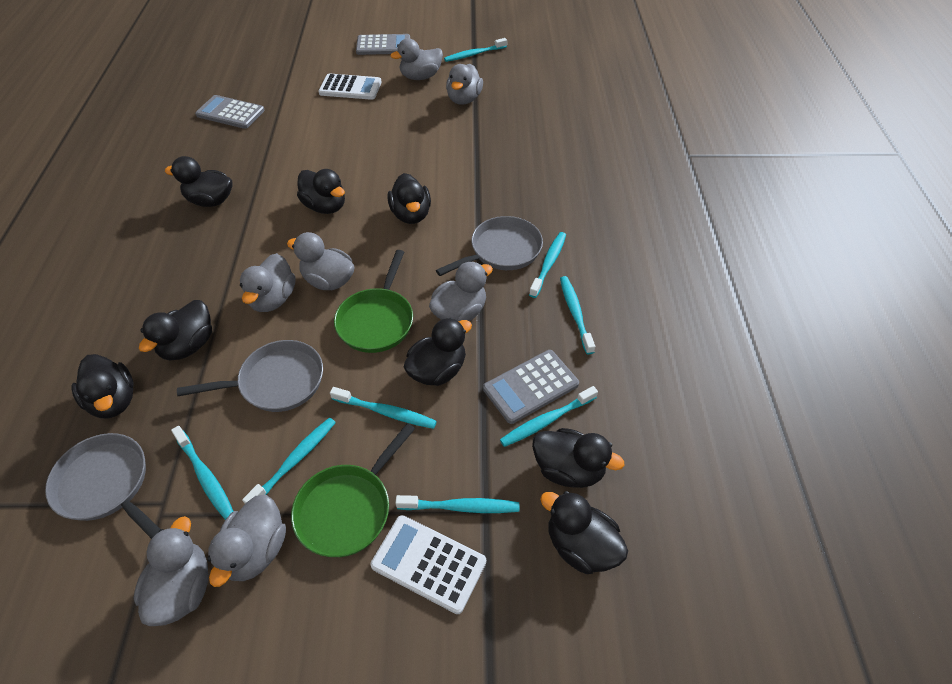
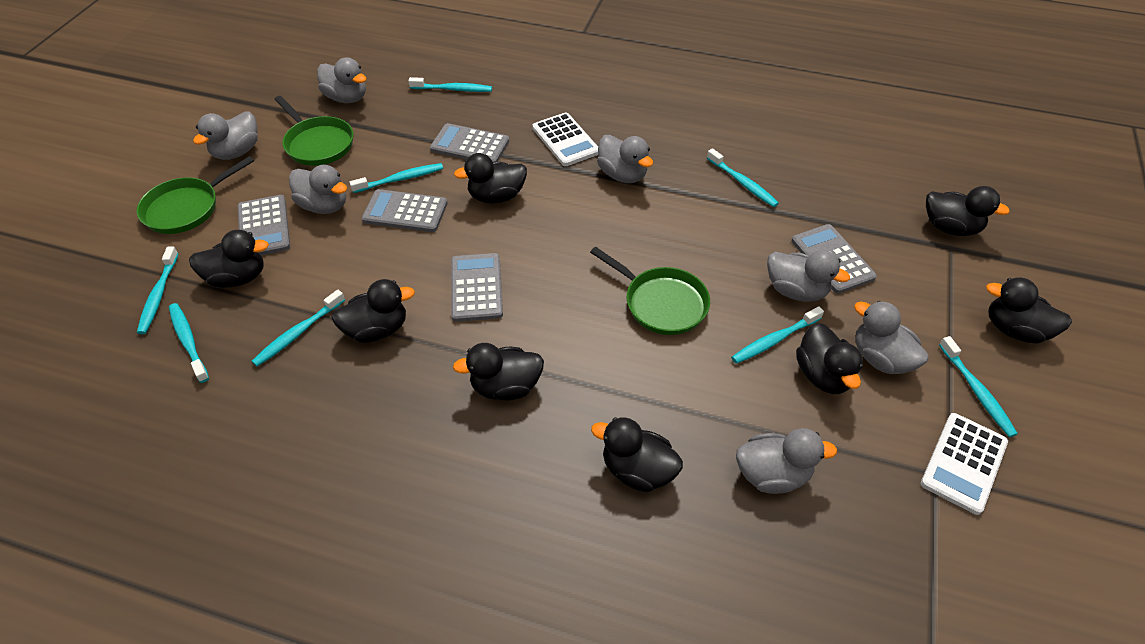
green pan: [291,423,415,557] [334,250,413,353] = 2 -> [137,156,254,234] [274,96,353,166] [590,247,710,335] = 3
grey calculator: [195,95,265,129] [356,34,410,55] [483,350,579,424] = 3 -> [238,195,290,256] [362,189,448,232] [430,123,509,162] [451,253,503,322] [791,224,877,294] = 5
grey pan: [45,433,160,539] [177,340,323,412] [436,216,543,276] = 3 -> none = 0

